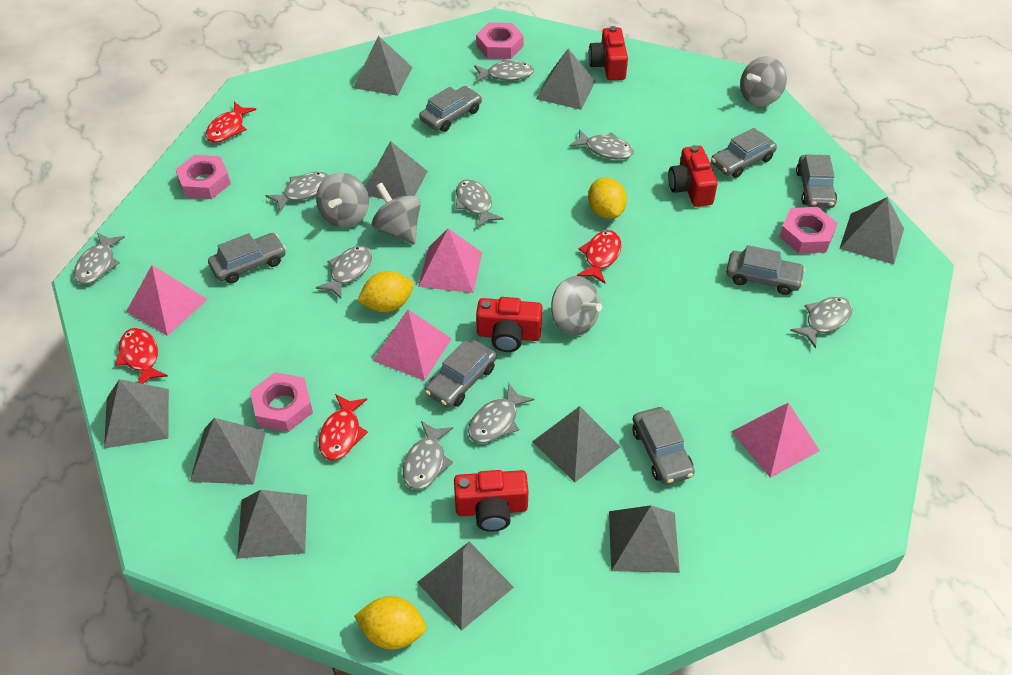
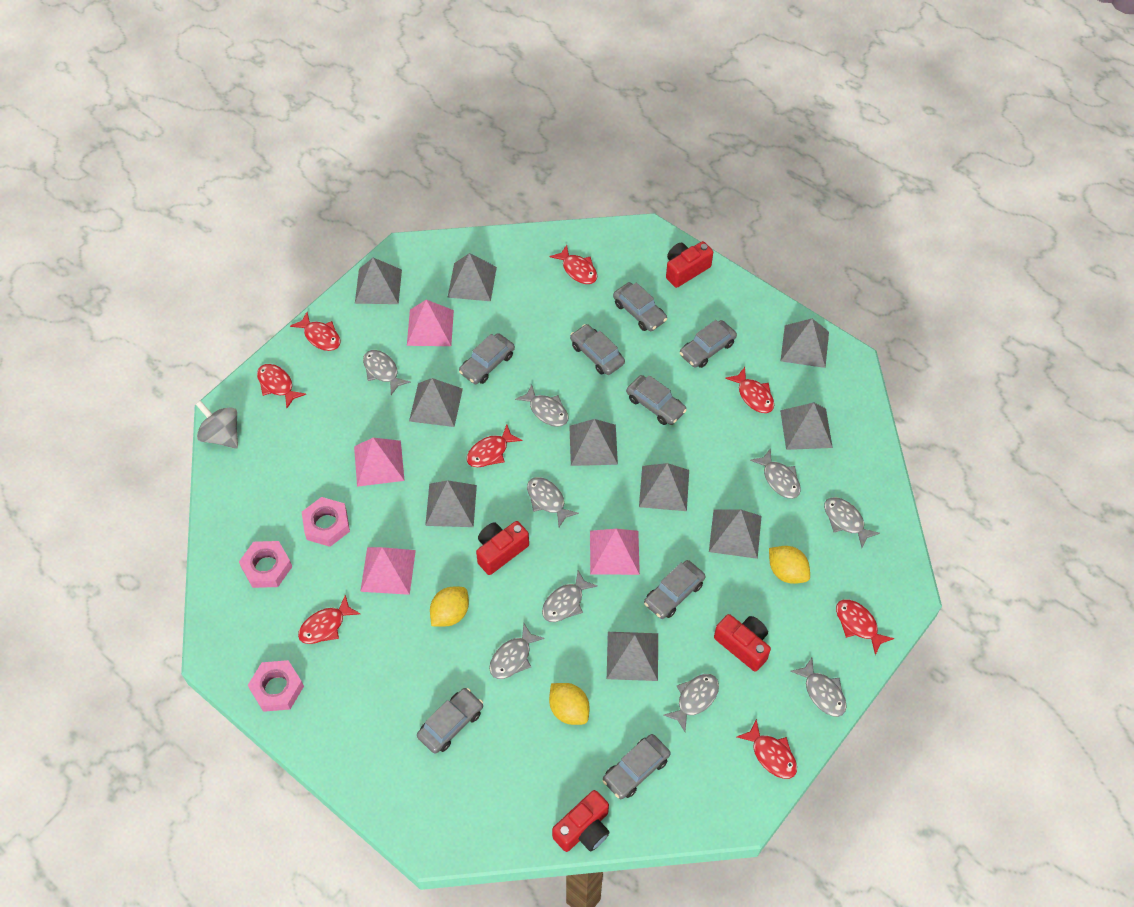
grey car: [208,233,286,284] [419,86,482,132] [425,340,497,408] [633,407,695,485] [711,128,777,178] [726,245,805,295] [796,154,837,208] = 7 -> [417,688,483,754] [459,333,515,384] [570,324,625,375] [603,734,671,799] [613,282,667,331] [626,375,687,425] [644,560,706,619] [680,320,737,368] = 8
grey spinning top: [316,173,369,228] [372,183,421,244] [551,276,602,336] [740,56,787,106] = 4 -> [196,400,238,449] = 1
pink nut: [175,155,231,199] [250,372,313,432] [476,22,524,59] [779,207,837,254] = 4 -> [239,541,292,588] [248,660,304,712] [302,497,350,547] = 3
red fish: [115,328,168,384] [206,102,256,143] [319,394,368,460] [577,230,621,283] = 4 -> [257,364,306,408] [290,312,341,351] [298,595,360,644] [467,424,523,467] [550,245,597,284] [725,367,774,413] [737,719,797,779] [836,599,894,655] = 8

